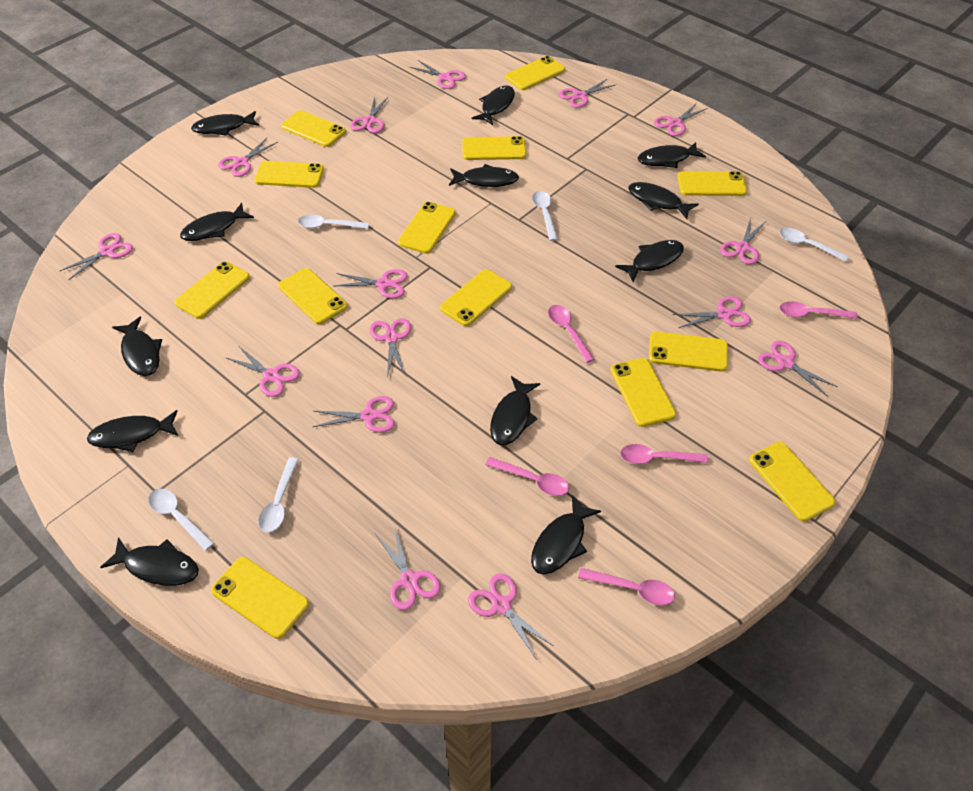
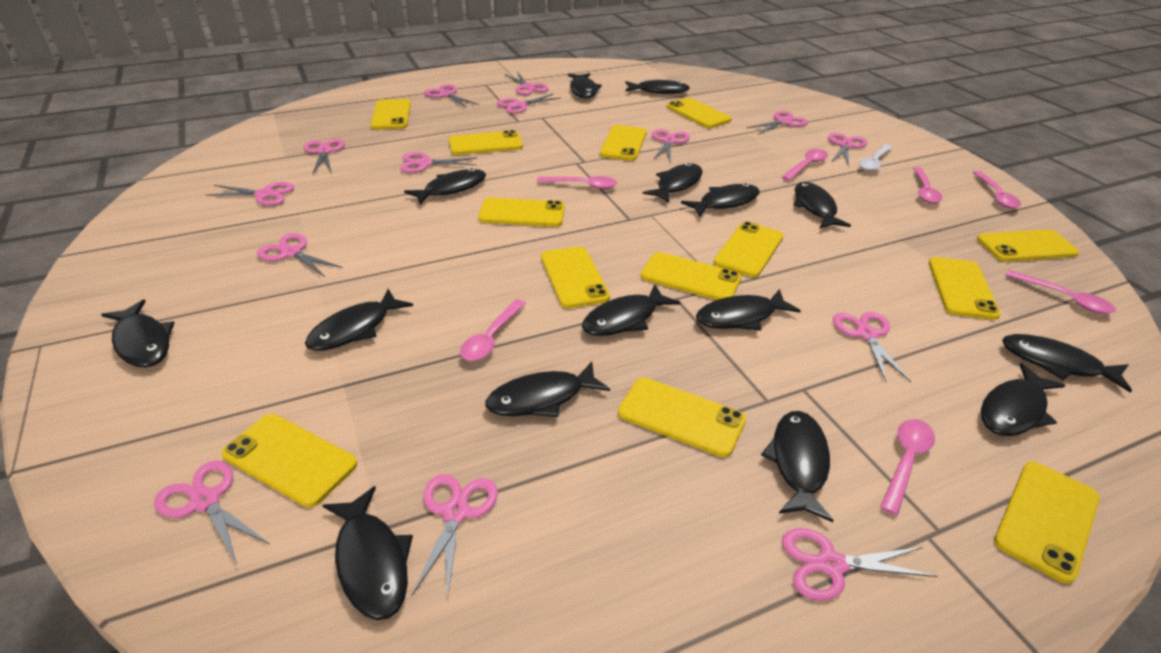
black fish: [87,410,179,452] [100,537,199,586] [112,316,162,376] [180,203,254,241] [191,111,259,136] [449,164,519,187] [472,85,515,125] [490,376,540,445] [531,495,601,575] [615,240,684,282] [628,182,699,219] [638,142,706,168] = 12 -> [101,299,175,367] [305,289,413,351] [322,486,413,620] [404,168,486,205] [485,362,610,417] [568,73,602,98] [582,284,680,336] [625,80,690,94] [643,163,703,203] [681,183,760,217] [696,289,801,331] [761,411,834,522] [794,182,851,229] [981,363,1065,436] [1002,334,1132,393] = 15
pink scissors: [60,233,133,280] [218,138,278,177] [225,346,300,397] [313,396,395,433] [335,269,408,299] [350,97,388,133] [370,318,411,377] [375,528,441,610] [410,60,466,89] [468,573,554,660] [559,79,617,108] [654,103,708,136] [673,296,751,328] [720,218,766,264] [758,341,838,397] = 15 -> [154,461,269,565] [205,182,294,206] [257,233,343,277] [304,139,345,173] [400,152,477,173] [412,474,498,601] [424,84,479,108] [497,94,560,114] [504,72,549,95] [652,129,690,161] [747,111,808,134] [782,528,937,601] [828,133,867,166] [833,312,911,382] = 14
pink spoon: [485,457,569,496] [548,305,594,363] [578,568,675,605] [620,444,708,464] [779,301,858,319] = 5 -> [460,299,526,361] [537,176,617,189] [782,149,828,181] [880,419,935,515] [913,167,942,203] [973,171,1021,209] [1005,270,1116,314] = 7
white spoon: [148,489,214,551] [258,457,299,533] [298,214,369,229] [532,191,558,241] [779,228,850,262] = 5 -> [859,144,892,171] = 1

